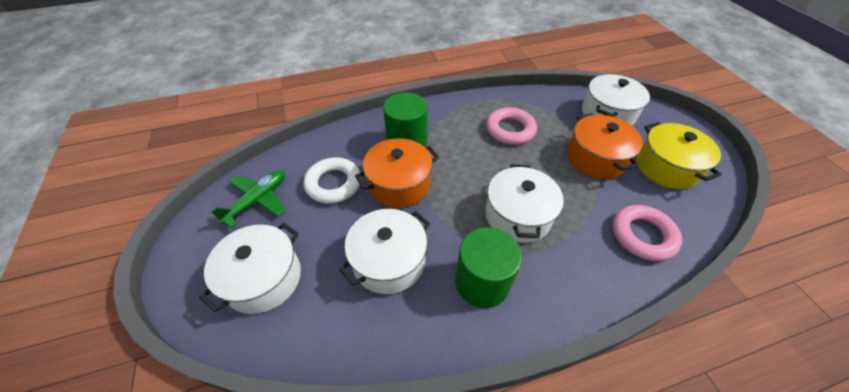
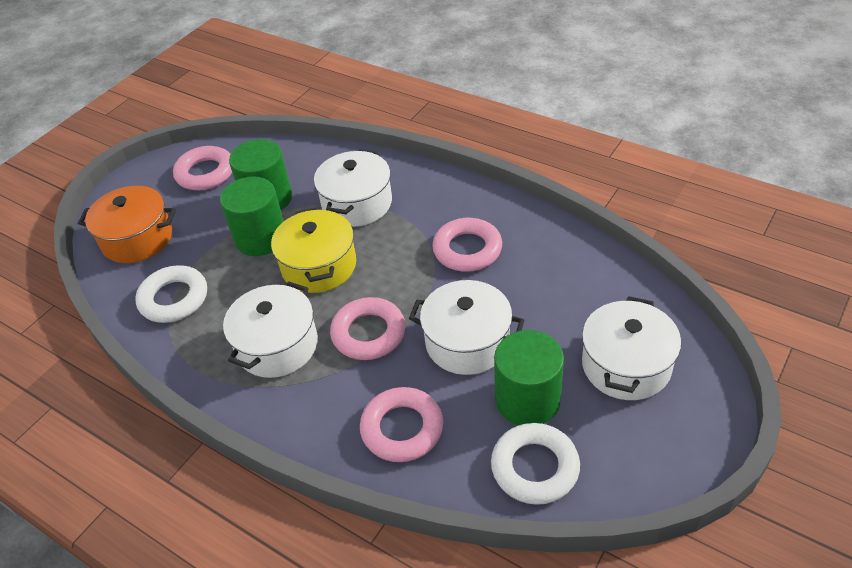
green cylinder: [383,92,428,147] [455,227,522,308] = 2 -> [220,176,284,256] [229,139,292,210] [494,330,564,425] = 3
green plane: [210,170,285,228] = 1 -> none = 0
orange pot: [355,138,439,208] [567,113,643,179] = 2 -> [78,186,176,263] = 1
pink ring: [486,107,537,145] [613,205,682,261] = 2 -> [173,146,232,190] [330,297,405,360] [360,387,443,462] [432,218,502,272] = 4
white ring: [304,158,361,204] = 1 -> [136,265,207,323] [491,423,580,505] = 2

